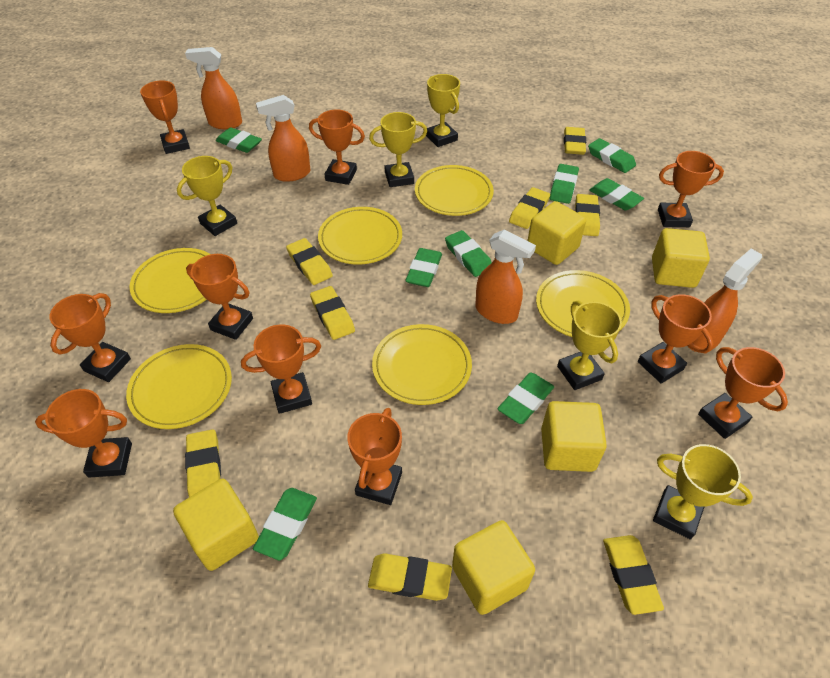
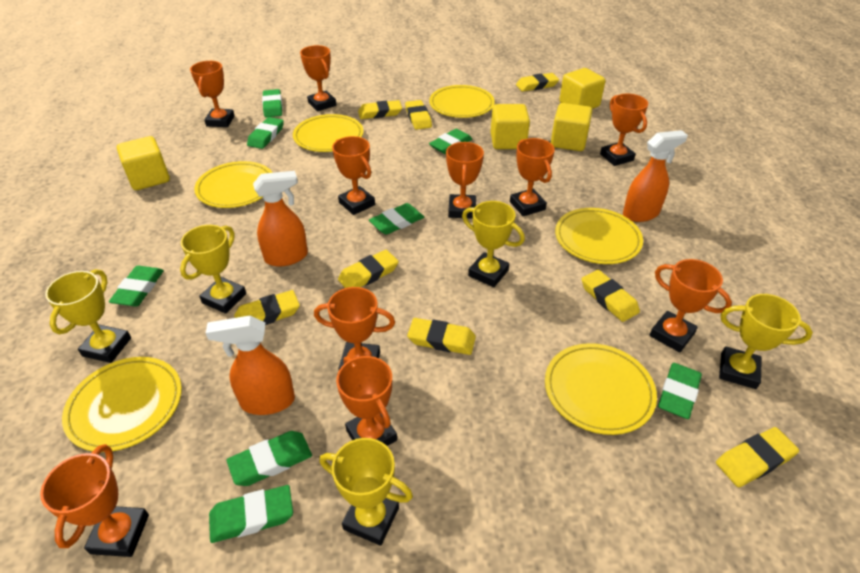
orange spray bottle: [185,47,242,129] [256,95,310,182] [475,229,536,324] [688,249,762,352] = 4 -> [206,315,295,415] [253,171,308,266] [623,130,688,222] = 3
yellow cube: [173,479,259,571] [452,520,535,615] [528,201,586,265] [541,401,607,472] [652,228,710,288] = 5 -> [117,136,170,190] [491,104,530,149] [551,103,592,151] [559,68,605,109] = 4

